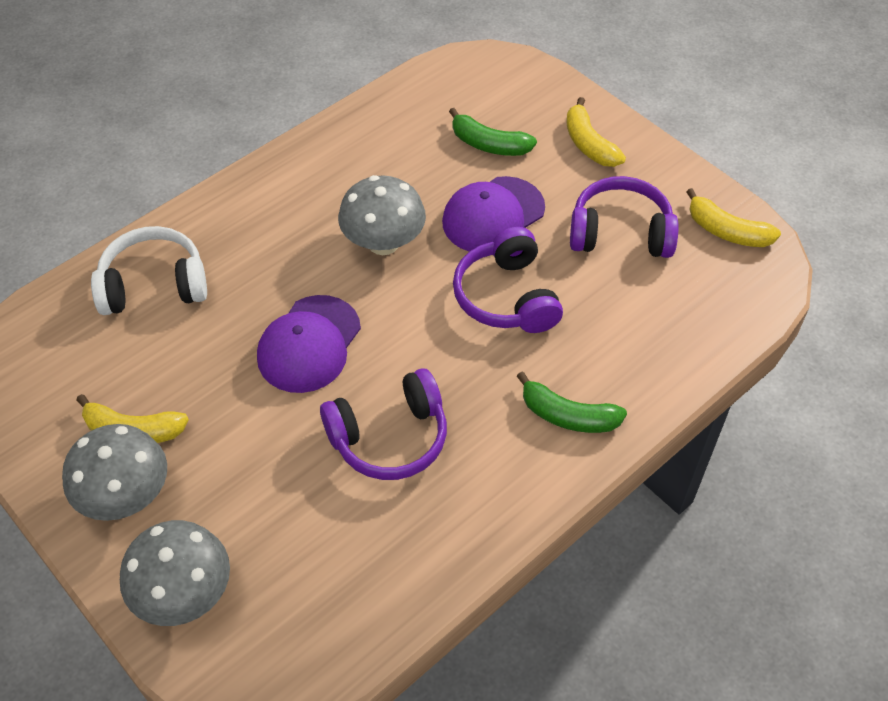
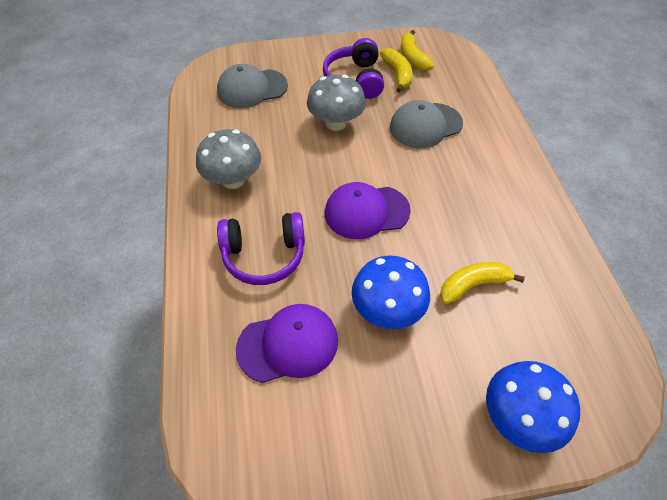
blue mushroom: none = 0 -> [352,255,430,329] [486,361,580,453] = 2
green banana: [449,108,537,156] [517,371,627,433] = 2 -> none = 0
grey cap: none = 0 -> [217,64,288,108] [390,100,463,148] = 2
grey mushroom: [62,424,167,521] [120,520,230,626] [338,175,426,255] = 3 -> [196,129,261,189] [307,75,366,131] = 2
purple headphones: [320,368,447,480] [453,227,563,333] [570,176,679,258] = 3 -> [217,212,305,285] [323,38,384,99] = 2
white headphones: [91,226,207,315] = 1 -> none = 0

